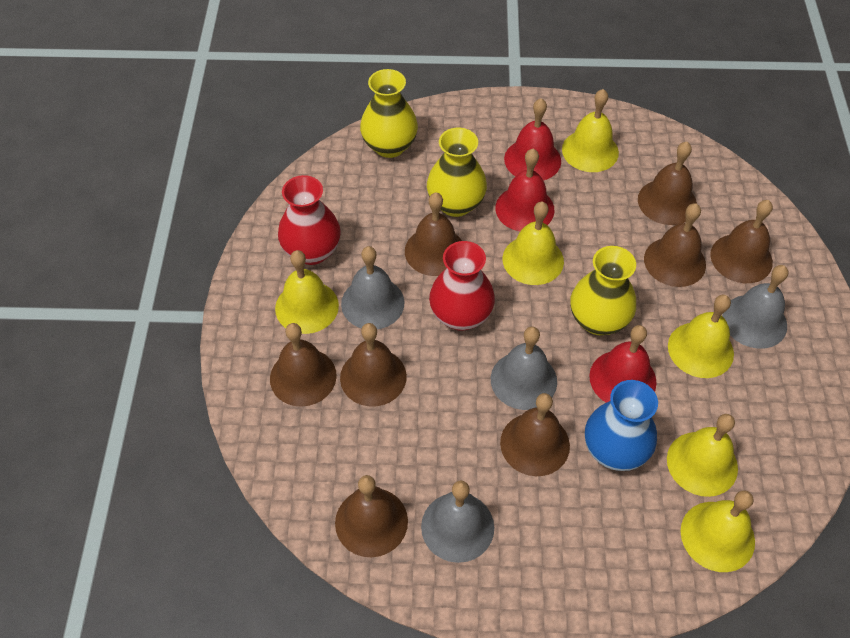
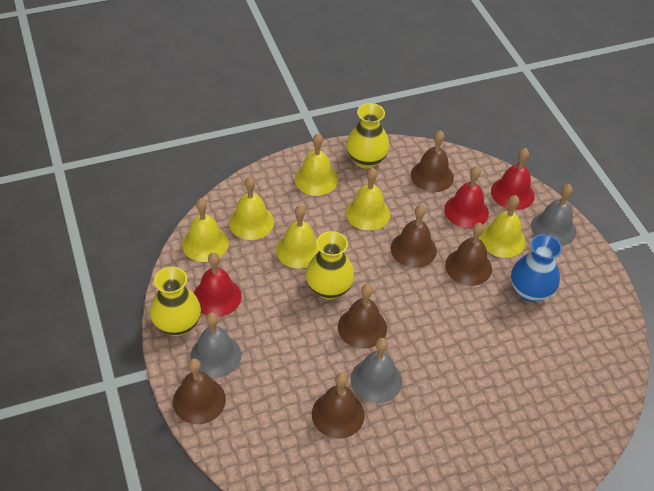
brown bell: [270,323,337,407] [335,475,408,557] [340,323,407,407] [405,193,462,276] [500,393,570,476] [638,142,697,225] [644,203,706,287] [710,200,773,283] = 8 -> [173,358,226,424] [312,373,365,439] [338,284,387,349] [391,205,437,268] [411,130,454,192] [445,223,492,286] = 6
grey bell: [341,246,405,329] [421,480,494,563] [491,326,557,410] [722,265,788,349] = 4 -> [190,312,241,378] [351,338,402,403] [531,184,576,246] = 3
red vase: [278,175,341,265] [429,241,495,331] = 2 -> none = 0

